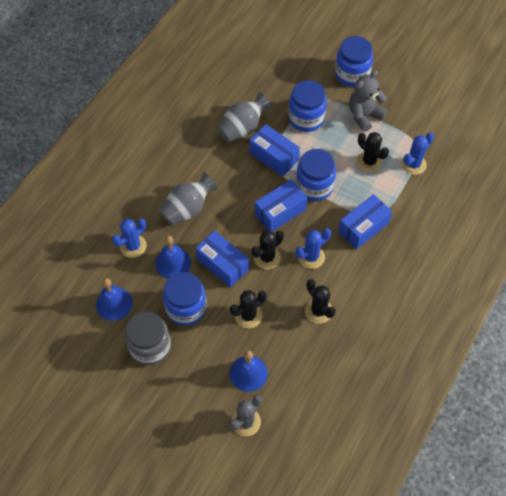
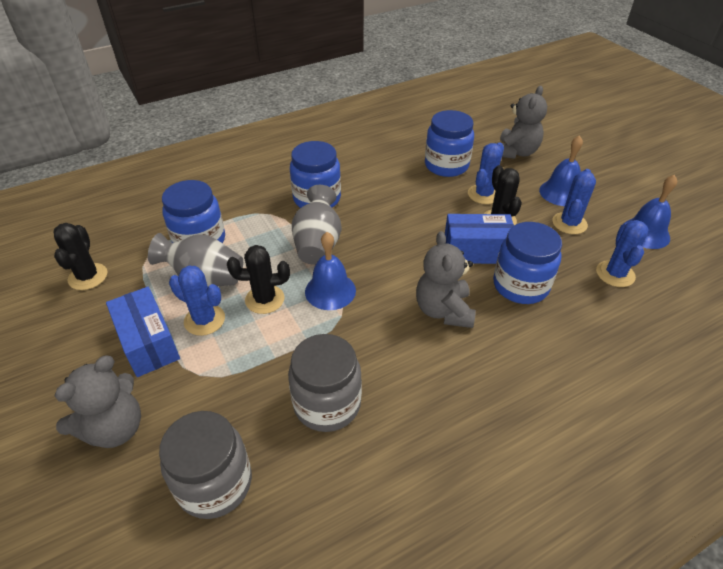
black cactus: [230,290,267,328] [252,230,284,269] [305,279,336,324] [357,132,389,172] = 4 -> [53,223,107,290] [227,245,290,314] [484,165,522,225] = 3
blue box: [195,230,249,288] [249,124,300,177] [255,179,308,232] [338,194,392,250] = 4 -> [106,286,180,377] [445,214,514,264] = 2
blue cactus: [112,219,147,258] [296,228,331,269] [401,133,434,175] = 3 -> [169,265,225,336] [468,142,504,204] [552,169,596,234] [596,220,649,287] = 4
grey cactus: [229,395,262,437] = 1 -> none = 0
grey jar: [125,312,171,365] = 1 -> [159,411,252,519] [288,334,362,432] = 2
grey teddy bear: [349,70,388,132] = 1 -> [54,355,141,448] [416,231,476,328] [495,86,547,159] = 3

